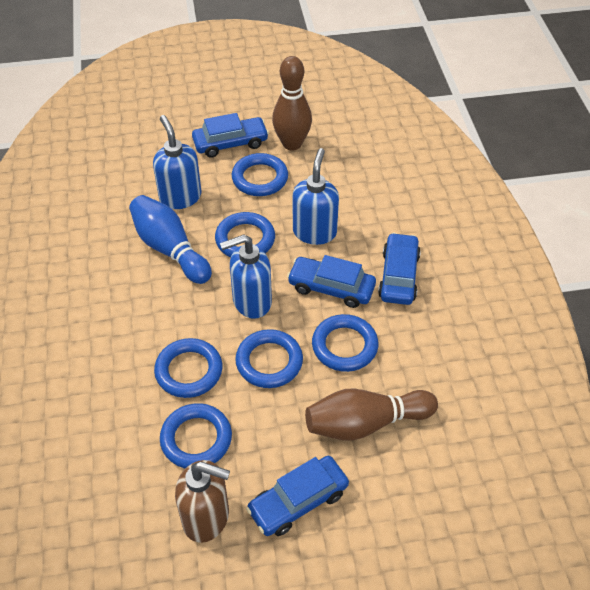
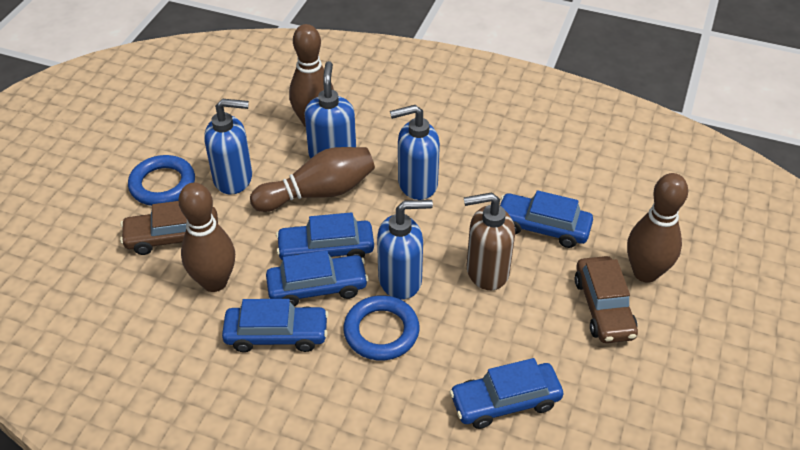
blue bowling pin: [129,195,212,284] = 1 -> none = 0
blue car: [192,113,269,158] [246,456,349,536] [287,255,376,308] [378,233,421,305] = 4 -> [222,299,329,352] [266,250,368,307] [276,212,374,260] [449,358,563,429] [500,190,593,248] = 5
blue ring: [154,338,222,398] [160,403,232,469] [215,212,275,257] [232,153,288,196] [235,329,303,388] [312,314,378,372] = 6 -> [128,155,195,206] [343,295,419,360] = 2
blue soap dispenser: [153,115,201,209] [220,234,272,319] [293,148,339,245] = 3 -> [204,99,252,195] [305,61,356,158] [377,200,433,300] [390,105,440,200] = 4
brown bowling pin: [272,56,312,151] [305,389,438,441] = 2 -> [178,182,235,292] [250,147,375,212] [289,24,334,128] [627,173,688,283] = 4
brown car: none = 0 -> [120,201,218,255] [575,256,638,343] = 2

